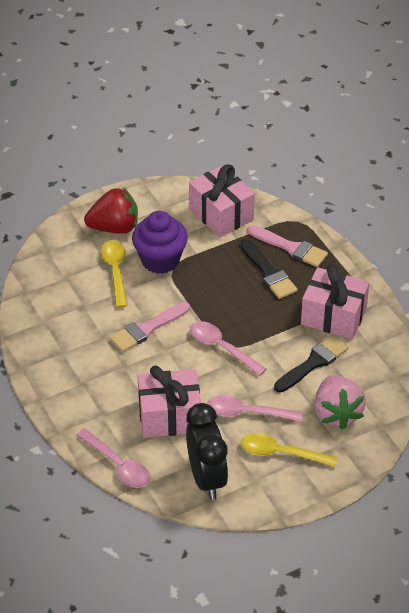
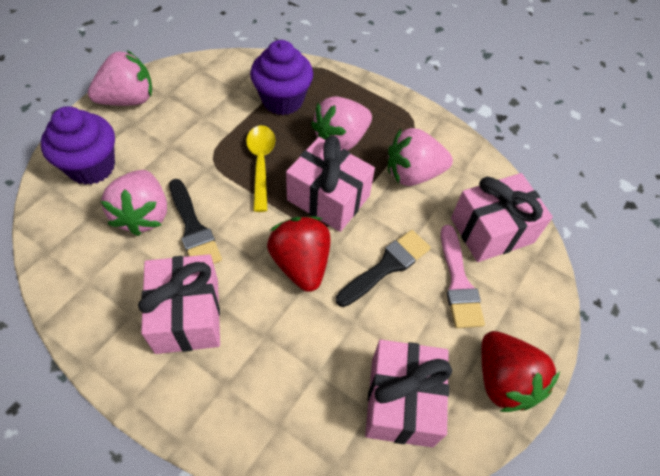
black clock: [186,403,228,500] = 1 -> none = 0
pink brush: [110,302,190,352] [248,225,328,267] = 2 -> [441,225,485,328] = 1
pink gift: [138,365,201,438] [189,164,255,237] [301,264,370,339] = 3 -> [138,254,220,354] [286,136,375,232] [365,340,452,447] [451,173,553,262] = 4
pink spoon: [76,428,150,488] [190,321,266,376] [207,395,303,422] = 3 -> none = 0
pink strawberry: [314,375,366,430] = 1 -> [88,50,152,106] [101,170,167,236] [311,96,372,151] [388,128,453,186] = 4
purple cupcake: [132,211,188,274] = 1 -> [41,106,115,185] [250,40,313,115] = 2
red strawberry: [84,187,138,234] = 1 -> [267,217,330,292] [481,331,560,412] = 2
yellow spoon: [101,240,127,308] [241,433,338,467] = 2 -> [246,125,275,212] = 1

